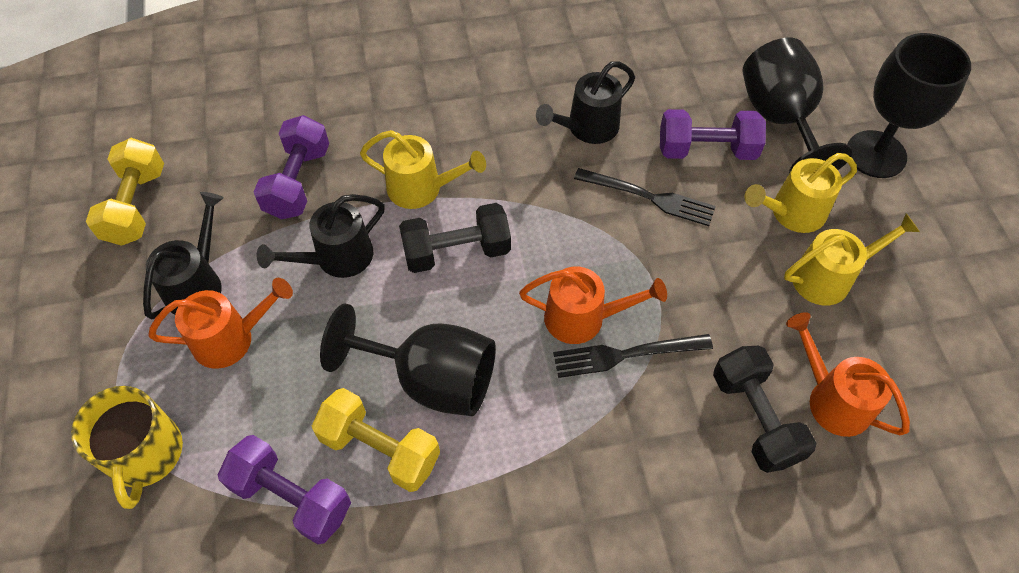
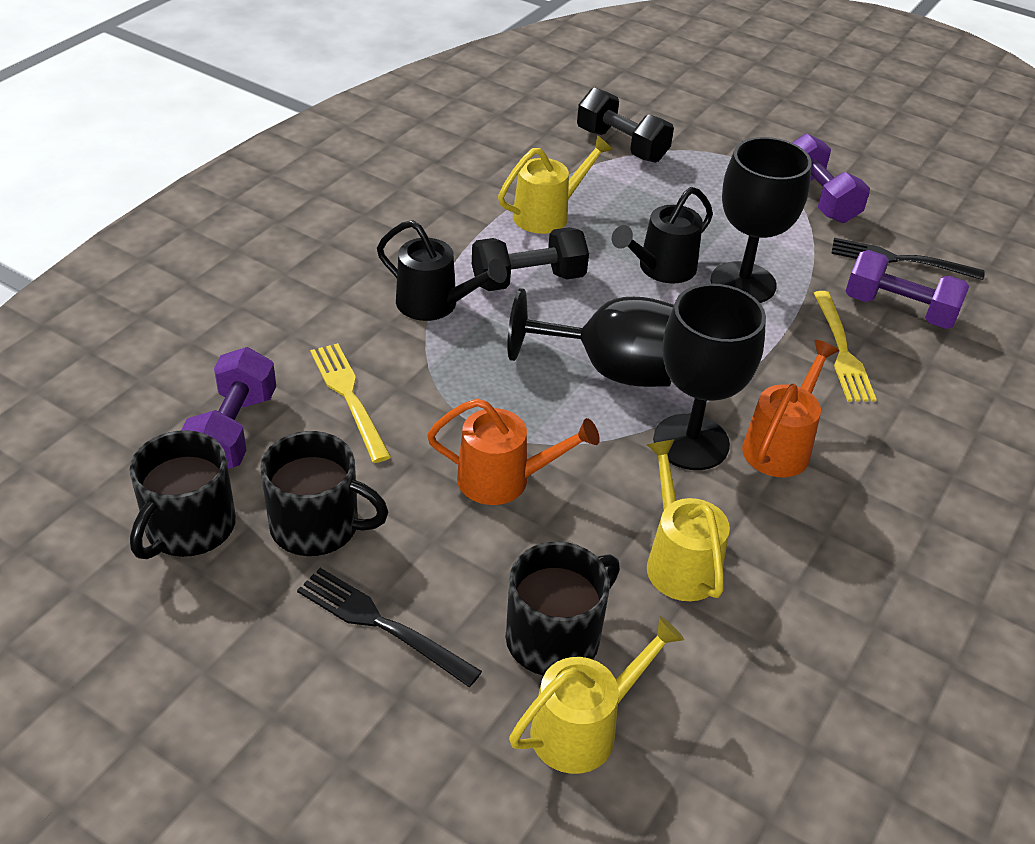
black mug: none = 0 -> [130,430,236,559] [260,431,388,556] [506,541,620,676] = 3
black watering can: [143,192,224,319] [257,194,385,278] [536,61,635,144] = 3 -> [377,220,507,321] [612,187,713,283] = 2
orange watering can: [148,278,293,369] [519,266,667,344] [786,312,910,437] = 3 -> [427,398,600,505] [742,340,839,477] = 2
yellow dumbbell: [86,138,164,246] [312,388,440,492] = 2 -> none = 0
yellow fork: none = 0 -> [310,343,391,463] [814,291,877,402] = 2
yellow mug: [71,386,183,509] = 1 -> none = 0

